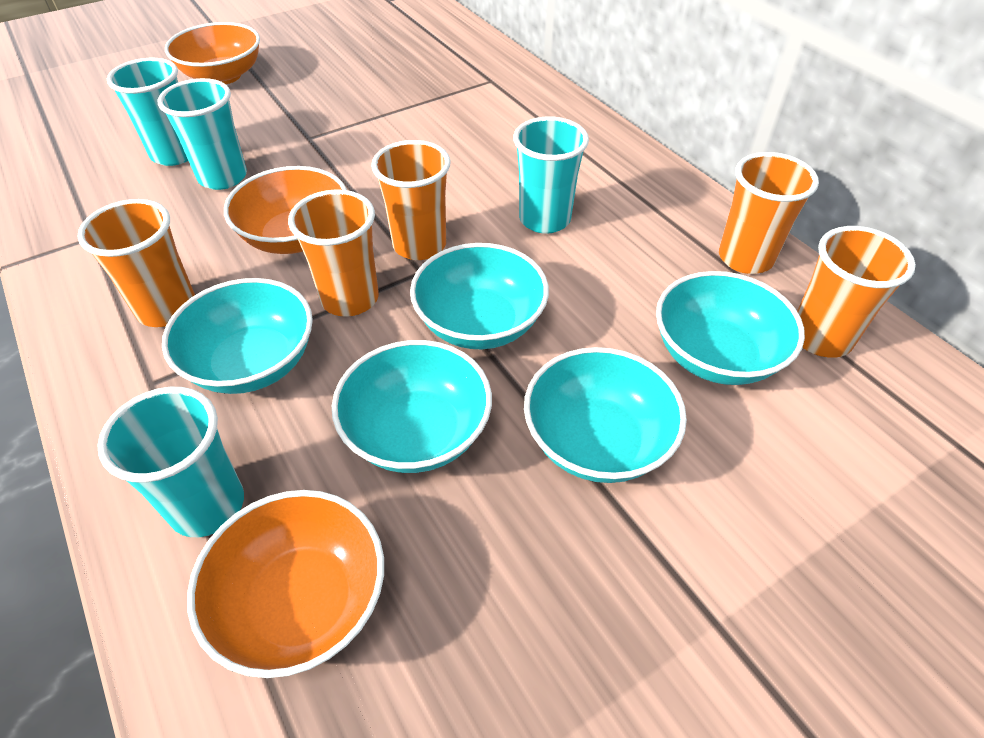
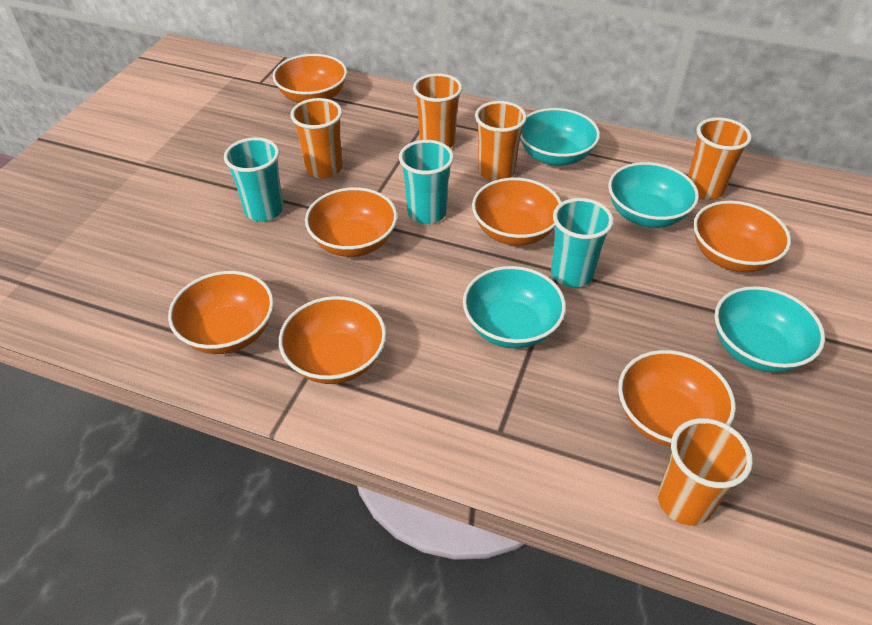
orange bowl: [165,22,260,84] [187,490,384,678] [224,166,347,254] = 3 -> [168,271,274,354] [273,54,347,103] [279,296,386,384] [305,187,397,257] [472,178,561,245] [618,350,736,447] [693,201,791,272] = 7
turquoise bowl: [162,278,313,394] [332,340,492,473] [410,243,549,349] [524,347,687,483] [656,271,805,385] = 5 -> [463,266,566,349] [520,108,600,166] [608,162,699,228] [715,286,825,373] = 4
turquoise cup: [97,387,244,537] [107,58,188,166] [158,78,247,190] [513,116,589,234] = 4 -> [224,137,284,222] [399,140,454,224] [551,198,614,287] = 3

